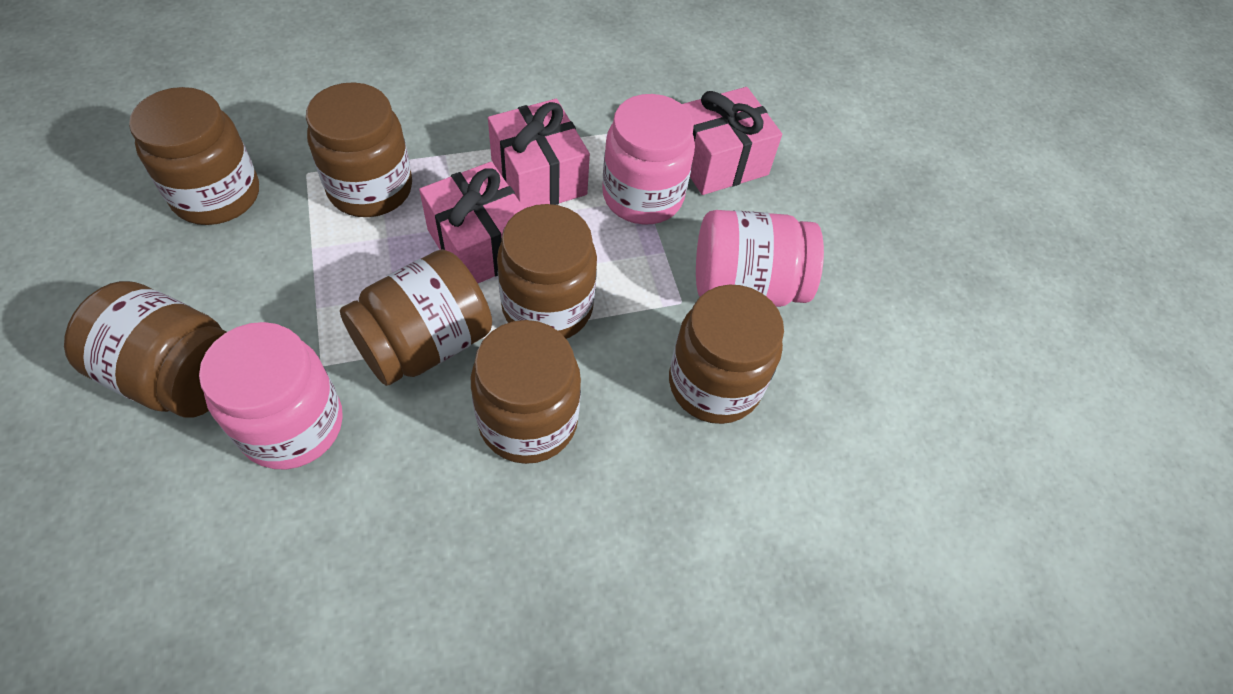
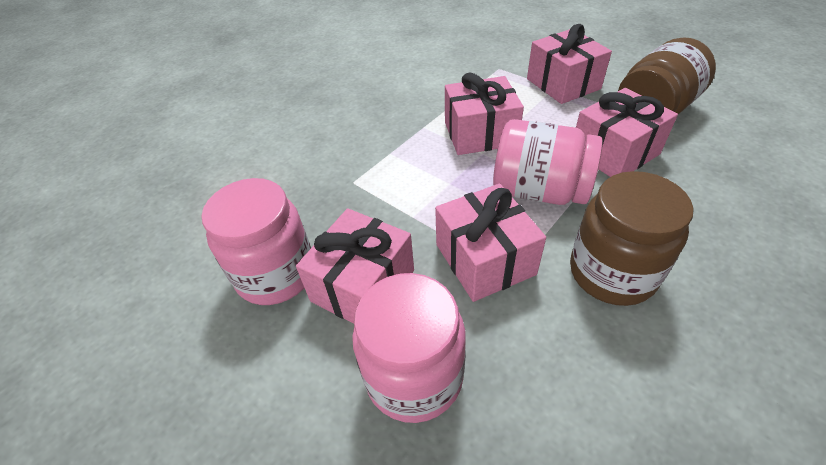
brown jar: [64,281,227,418] [129,87,259,225] [306,82,412,217] [340,249,492,386] [471,320,581,464] [497,204,597,339] [669,284,784,424] = 7 -> [570,171,693,306] [618,37,716,114] = 2
pink gift: [419,162,524,283] [488,99,590,209] [682,87,782,195] = 3 -> [296,208,414,324] [435,184,546,302] [445,73,524,155] [527,24,612,104] [576,88,678,177] = 5

